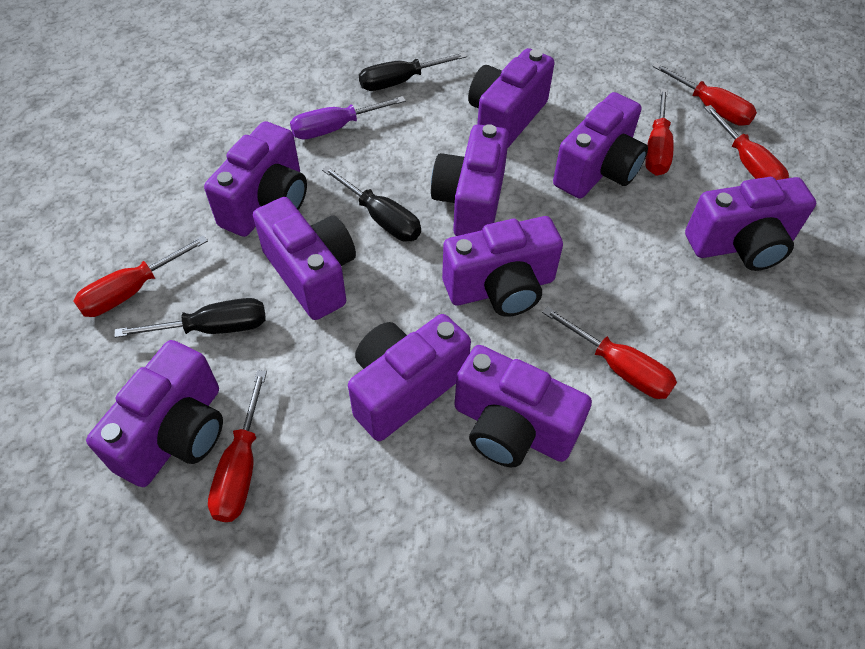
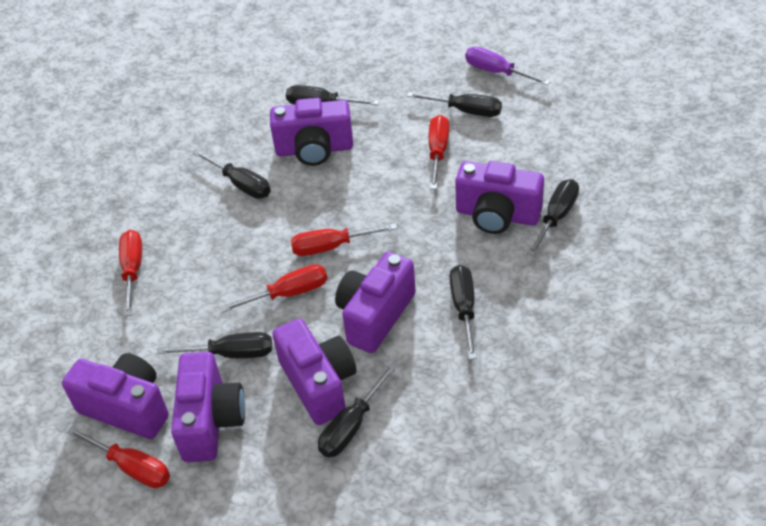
black screwdriver: [114,298,266,338] [322,166,421,242] [359,52,467,91] = 3 -> [156,332,272,358] [193,149,271,199] [286,85,380,105] [318,363,397,458] [407,92,502,117] [450,265,477,360] [527,179,579,256] = 7
purple camera: [86,340,223,487] [204,121,307,237] [253,197,356,320] [348,314,471,441] [431,124,509,236] [442,216,563,317] [454,345,592,467] [468,48,554,149] [553,92,648,199] [685,177,816,271] = 10 -> [62,353,169,439] [171,352,245,462] [270,98,353,166] [272,319,356,425] [335,252,416,353] [455,161,544,234] = 6
red screwdriver: [74,235,208,317] [208,370,267,522] [542,306,677,399] [645,89,674,176] [652,63,757,126] [704,105,789,180] = 6 -> [67,426,170,488] [119,230,142,316] [220,264,328,313] [291,223,397,256] [429,115,449,189] = 5

